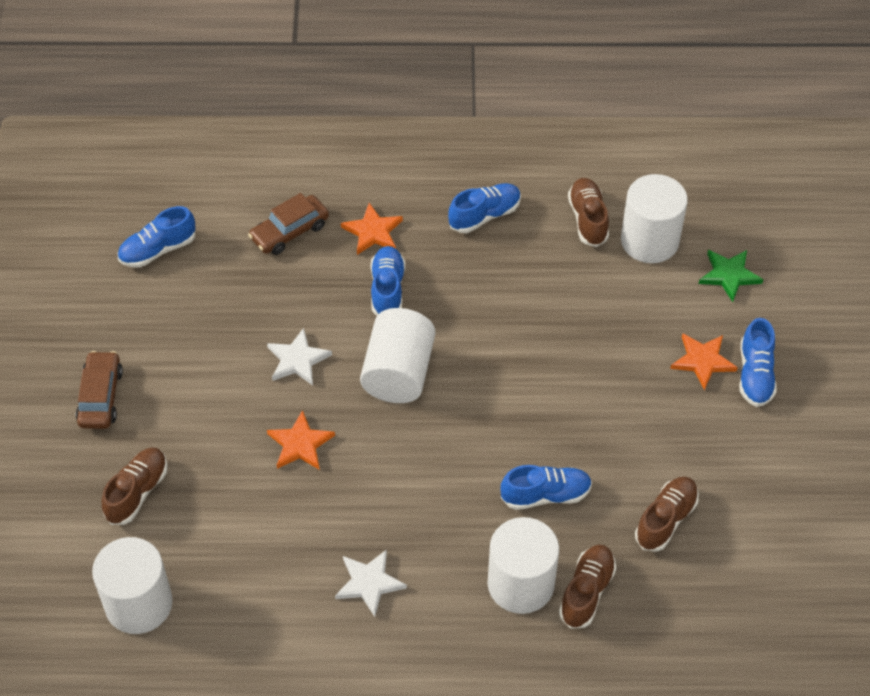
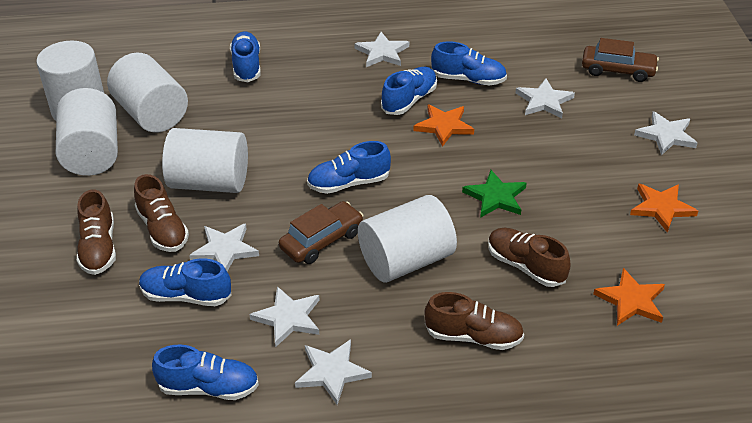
blue shoe: [118,206,196,267] [371,246,405,315] [448,183,521,233] [501,465,592,510] [739,318,777,407] = 5 -> [139,258,232,306] [152,345,259,400] [230,31,261,82] [307,141,391,194] [381,67,437,115] [431,41,507,86] = 6
white cylinder: [92,537,173,634] [360,308,435,403] [487,517,559,614] [621,174,688,263] = 4 -> [36,41,104,121] [56,88,118,176] [107,53,188,133] [162,128,248,193] [358,195,457,283] = 5
white star: [267,328,332,385] [335,550,407,617] = 2 -> [189,223,259,271] [249,286,319,347] [295,339,372,405] [355,32,409,67] [516,79,575,118] [634,111,697,155] = 6

